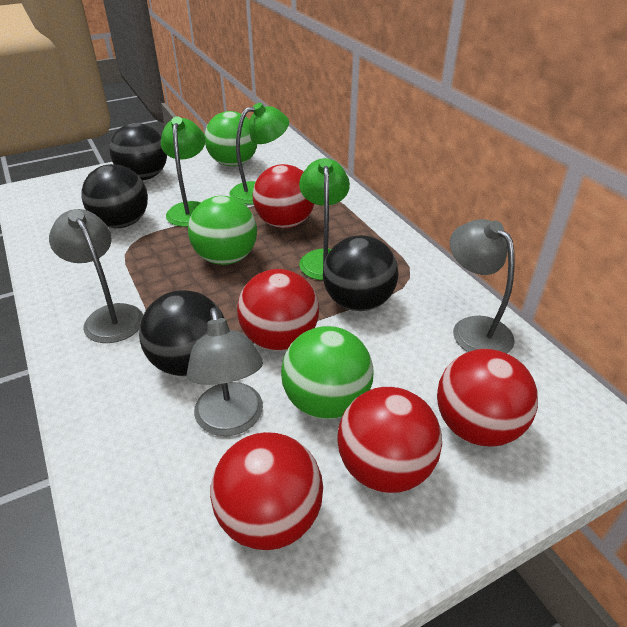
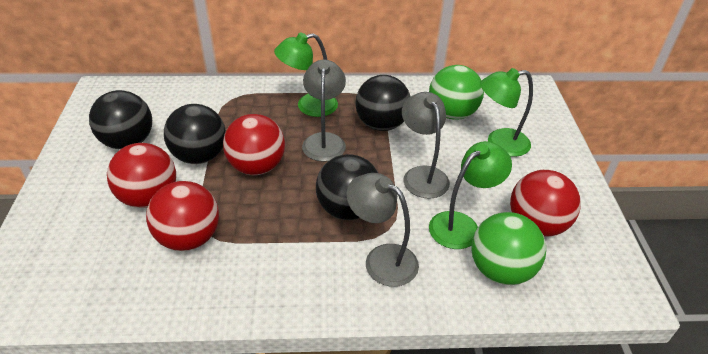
green ball: [188,196,257,265] [204,111,257,166] [281,326,373,419] = 3 -> [429,65,484,120] [471,212,546,285] = 2
red ball: [210,432,323,550] [237,269,319,351] [252,164,314,228] [338,387,442,493] [437,349,538,447] = 5 -> [107,143,176,208] [146,181,219,251] [223,114,285,175] [510,170,581,237] = 4

